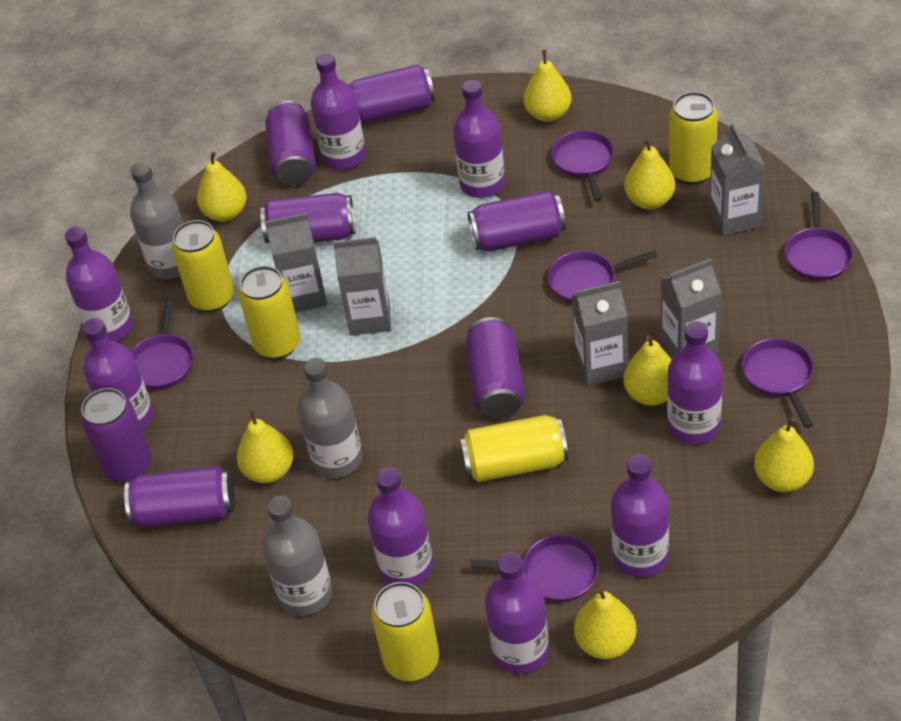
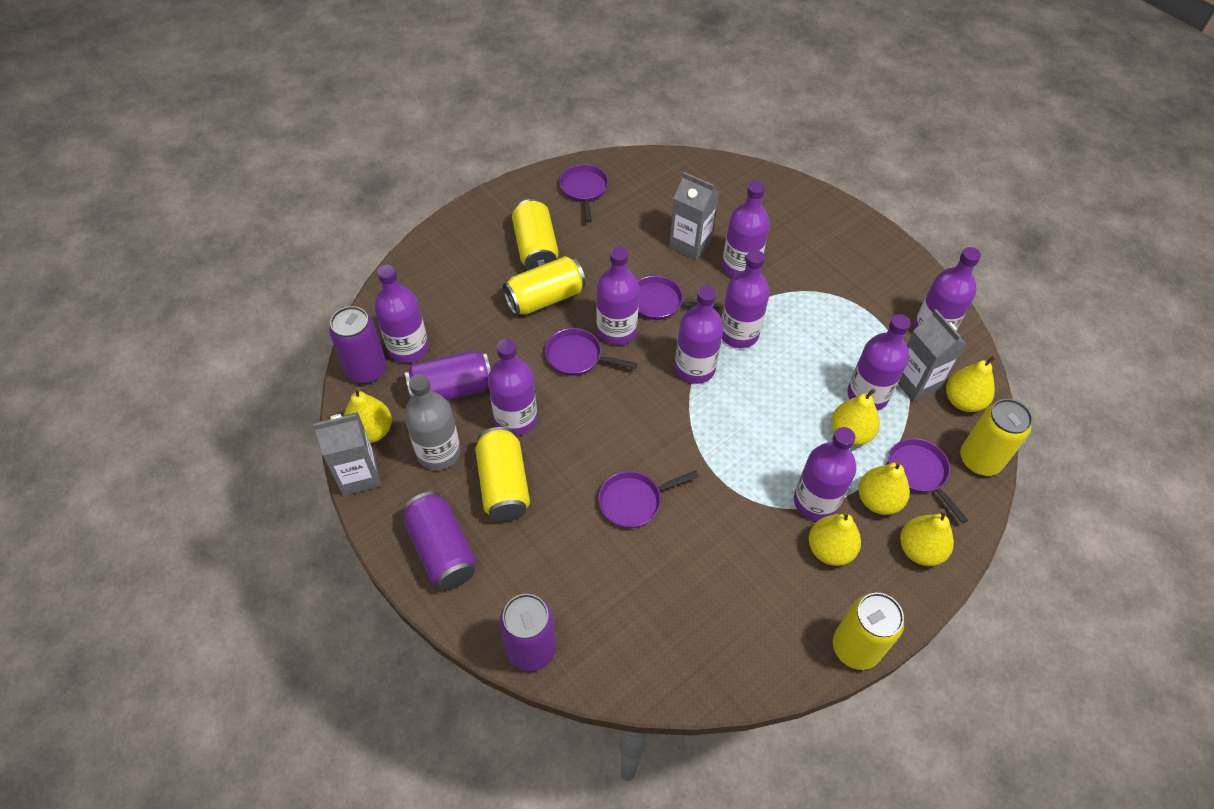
grey bottle: [130,162,184,279] [262,496,332,616] [298,358,363,478] = 3 -> [404,374,461,470] = 1
grey carton: [265,213,327,313] [333,237,391,336] [572,281,628,386] [661,258,721,357] [709,123,765,236] = 5 -> [313,412,381,496] [669,172,720,260] [898,309,967,402] = 3
purple bottle: [65,226,133,341] [83,318,154,430] [311,53,366,170] [367,467,433,586] [453,80,505,198] [485,552,549,674] [611,454,669,577] [667,321,723,445] = 8 -> [374,265,429,363] [488,339,537,436] [596,247,639,345] [675,286,724,384] [721,250,770,348] [722,181,770,278] [794,427,856,521] [847,314,911,411] [913,247,981,331] = 9
purple can: [81,388,151,483] [124,466,235,528] [260,193,355,243] [265,101,316,185] [349,65,435,123] [465,317,525,419] [468,190,566,252] = 7 -> [329,306,386,384] [403,492,476,590] [404,350,491,400] [499,594,556,671] = 4
purple pan: [131,297,193,390] [470,535,599,602] [548,251,657,303] [551,130,614,201] [742,338,814,428] [785,192,853,281] = 6 -> [545,328,638,376] [559,164,608,222] [598,471,699,528] [638,276,719,320] [888,438,968,523] = 5
yellow pear: [197,151,247,222] [237,409,293,483] [524,50,572,122] [574,587,637,659] [623,335,671,406] [624,138,675,209] [754,418,814,492] = 7 -> [344,387,392,443] [809,511,861,566] [831,388,880,445] [858,461,910,515] [900,509,954,566] [946,355,996,412] = 6

